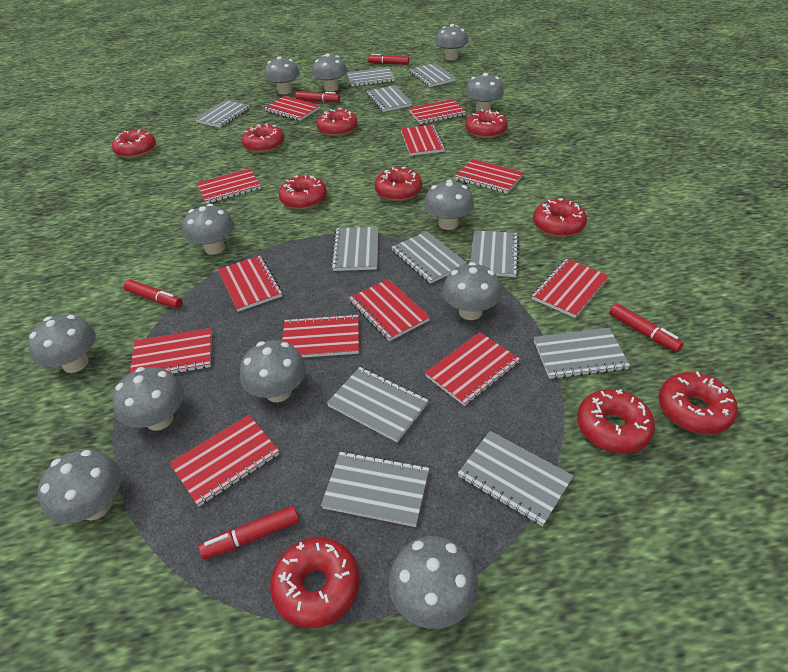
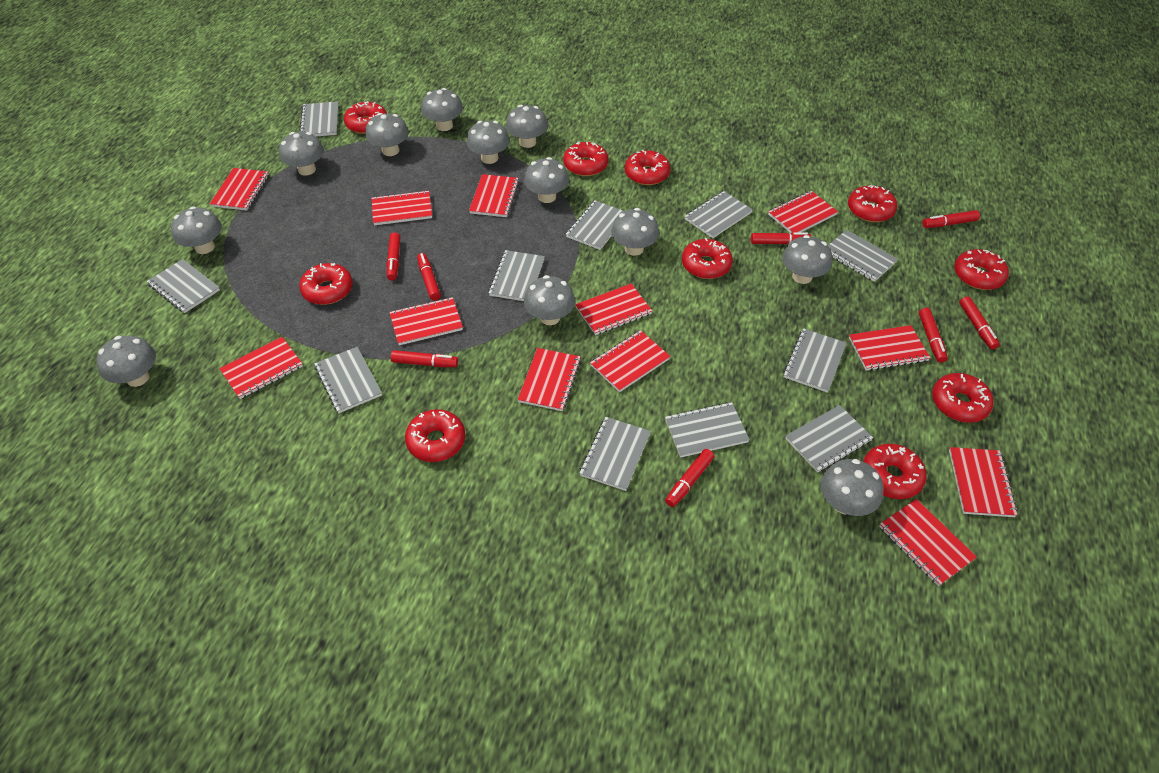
red marker: [124,279,183,308] [199,506,299,560] [295,91,340,103] [368,54,409,65] [609,303,684,352] = 5 -> [387,233,400,280] [391,350,458,367] [417,253,441,300] [665,449,714,507] [751,232,811,244] [919,308,948,363] [922,210,980,228] [959,296,1000,349] = 8

